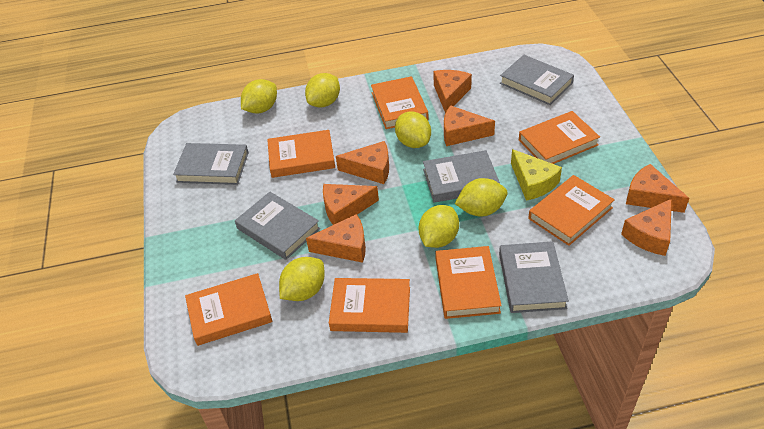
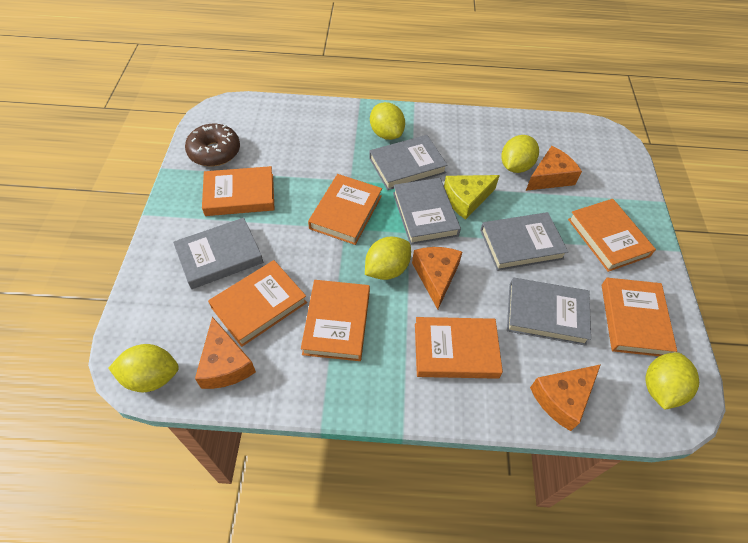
brown donut: none = 0 -> [185,124,240,167] = 1
orange cheese: [306,214,366,263] [323,184,379,225] [336,141,389,184] [433,70,472,113] [444,105,495,146] [621,199,672,256] [626,164,689,213] = 7 -> [195,317,256,389] [412,247,462,309] [526,146,582,191] [530,364,601,431] = 4
yellow lemon: [241,79,277,114] [279,257,325,301] [305,73,340,107] [395,112,431,148] [419,205,459,248] [455,178,508,216] = 6 -> [108,344,179,392] [365,237,411,280] [370,102,405,140] [501,135,539,173] [645,352,699,410] = 5

